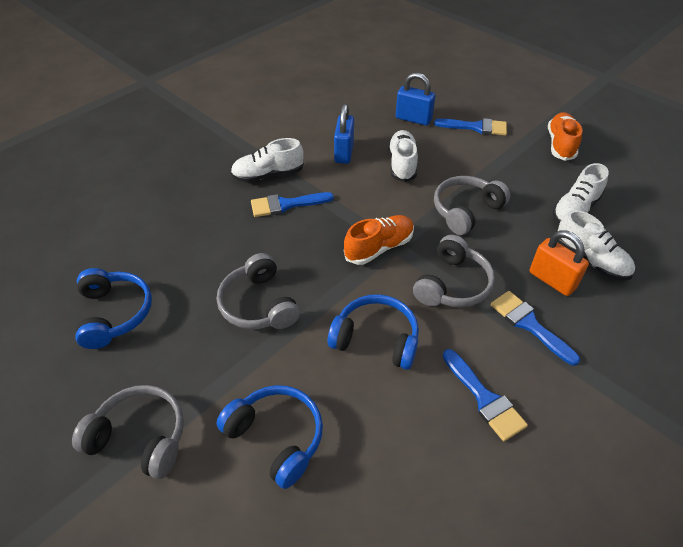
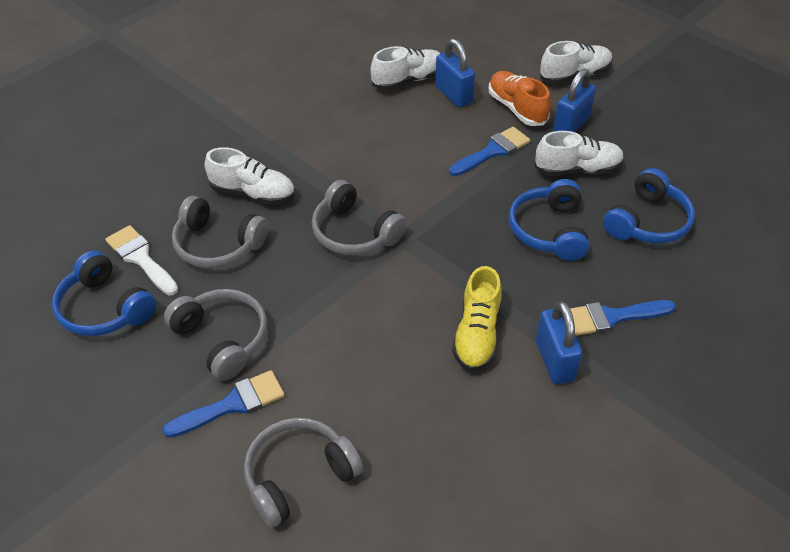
blue brush: [251,192,334,217] [434,118,507,136] [443,349,528,441] [491,291,580,366] = 4 -> [162,370,285,438] [449,127,530,176] [570,300,676,336] = 3
blue padlock: [334,104,354,164] [396,73,435,125] = 2 -> [435,39,475,107] [536,301,582,384] [553,69,596,132] = 3
orange padlock: [530,230,589,296] = 1 -> none = 0
orange shoe: [344,215,414,265] [548,112,582,161] = 2 -> [489,71,551,126] = 1
white brush: none = 0 -> [105,225,178,295] = 1
yellow shoe: none = 0 -> [452,266,502,371] = 1

